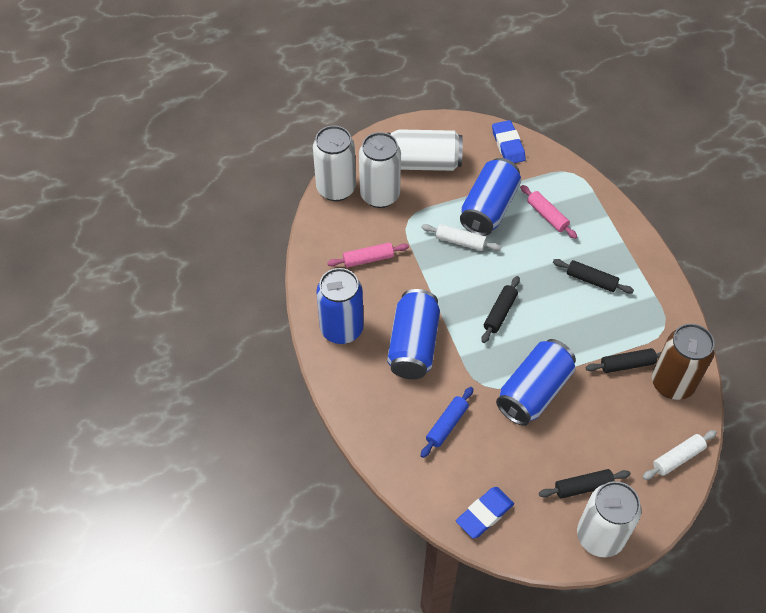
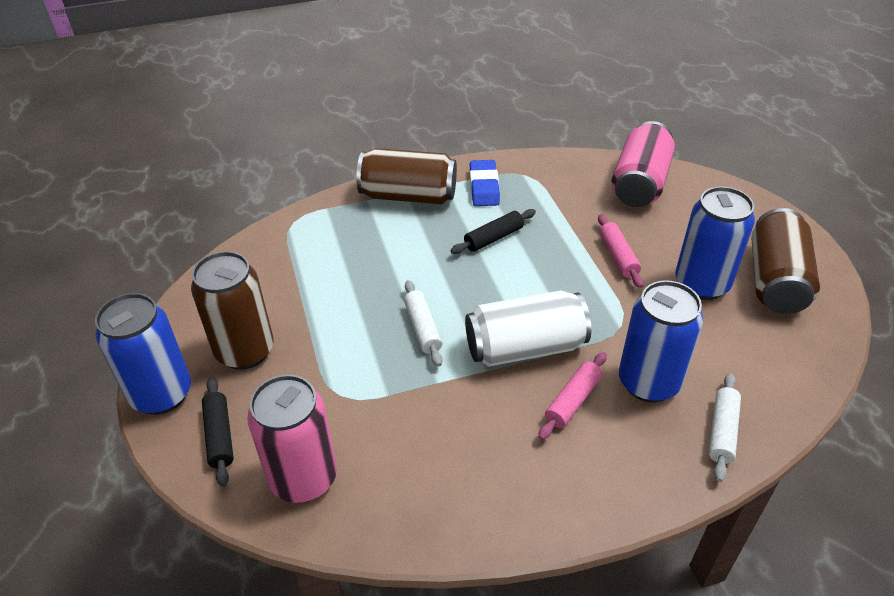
black rolling pin: [481,276,520,343] [539,469,631,499] [553,259,634,294] [586,348,661,373] = 4 -> [202,378,234,487] [450,209,536,254] = 2
blue can: [316,268,364,344] [387,289,440,379] [460,158,521,236] [496,339,576,426] = 4 -> [95,293,191,415] [619,280,703,403] [675,186,755,300] = 3
blue eraser: [456,487,514,539] [492,120,526,163] = 2 -> [470,160,500,206] = 1
blue rolling pin: [421,387,473,458] = 1 -> none = 0
brown can: [652,324,715,400] = 1 -> [191,251,273,370] [356,148,457,204] [752,208,820,314] = 3
pink can: none = 0 -> [247,374,337,503] [611,121,675,207] = 2
white can: [313,126,356,201] [359,132,401,208] [388,129,463,171] [577,481,641,557] = 4 -> [465,290,592,367] = 1

